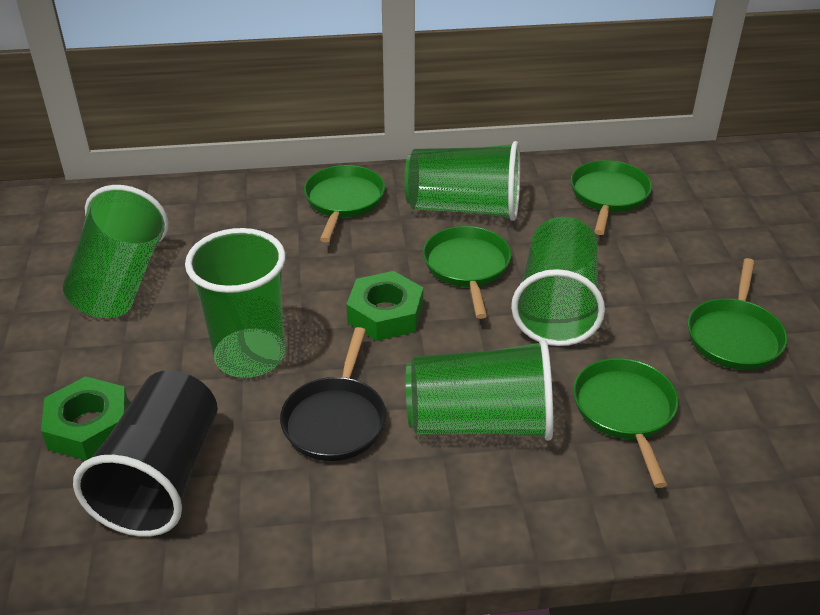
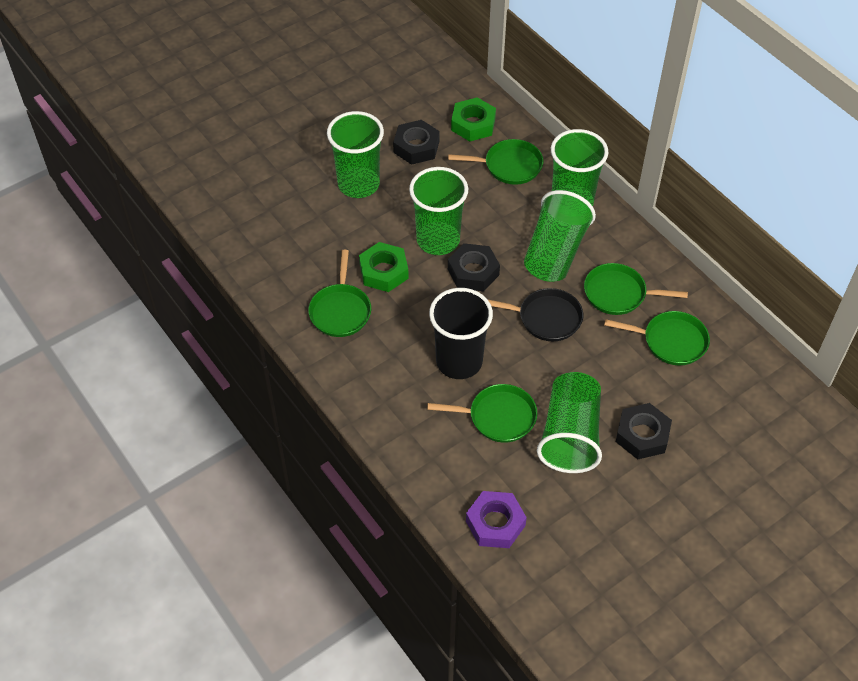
black nut: none = 0 -> [393,120,440,165] [448,243,500,291] [616,403,672,460] = 3
purple nut: none = 0 -> [466,491,527,548] = 1

